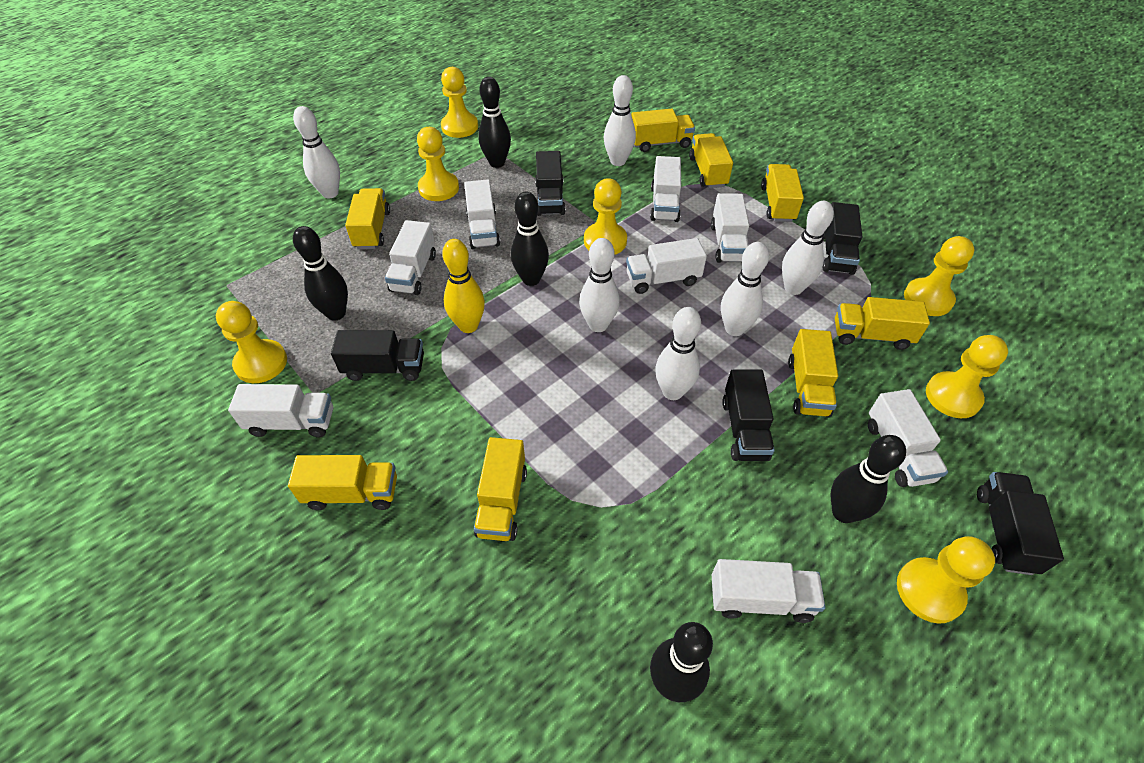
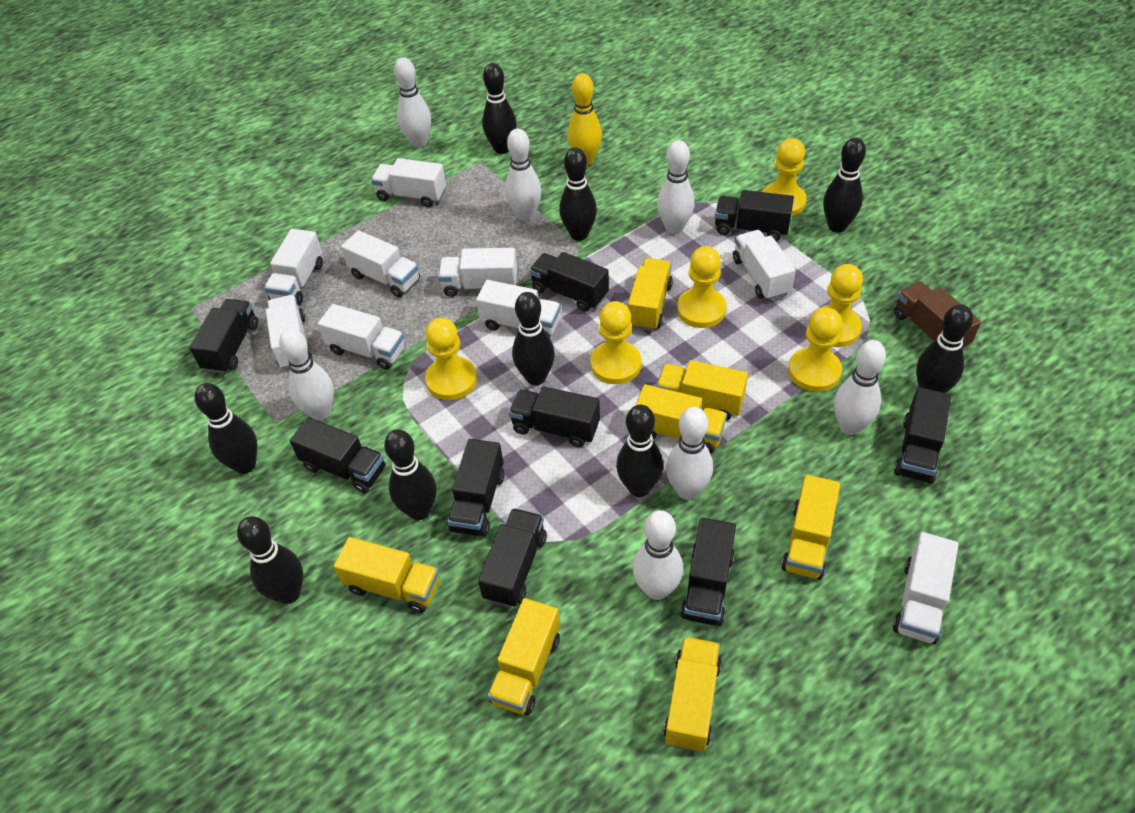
black bowling pin: [293,226,348,321] [478,77,511,168] [511,192,549,286] [650,622,713,702] [831,435,906,523] = 5 -> [194,383,258,474] [237,516,303,604] [384,430,436,520] [482,63,517,154] [512,292,555,385] [559,147,597,241] [616,405,663,497] [823,137,866,232] [916,304,973,393] = 9
black truck: [331,330,424,381] [535,151,566,216] [722,370,775,461] [823,202,862,275] [977,472,1064,575] = 5 -> [190,299,258,373] [290,417,386,493] [447,439,505,537] [478,508,547,607] [509,386,600,447] [529,252,609,312] [680,518,736,626] [715,190,794,241] [894,387,951,484] = 9
brown truck: none = 0 -> [894,281,981,350] = 1
white bowling pin: [293,106,340,198] [579,238,620,332] [604,75,636,166] [655,307,701,400] [721,242,769,336] [782,201,834,295] = 6 -> [279,329,334,420] [394,57,431,148] [505,129,542,221] [633,510,683,600] [657,140,695,234] [666,407,713,500] [834,340,886,435] = 7
white truck: [228,384,333,437] [385,220,436,295] [464,179,500,249] [626,238,707,294] [650,156,681,222] [711,193,749,263] [712,559,825,623] [868,389,948,487] = 8 -> [264,229,323,306] [266,295,312,369] [318,304,405,370] [341,230,420,297] [371,158,446,207] [438,248,517,297] [476,280,561,338] [733,230,796,300] [893,532,959,644] = 9
yellow pawn: [216,301,287,383] [417,127,459,201] [441,67,478,138] [584,178,627,255] [897,536,995,624] [904,236,974,316] [926,335,1008,418] = 7 -> [425,318,477,400] [590,301,641,384] [677,246,726,328] [762,138,807,216] [788,307,842,392] [817,264,863,347] = 6
yellow truck: [288,455,397,510] [345,188,390,249] [474,437,527,541] [631,109,695,152] [689,133,733,188] [761,164,804,222] [788,329,838,417] [835,297,930,350] = 8 -> [334,537,440,613] [488,598,560,715] [628,258,673,331] [635,384,727,454] [656,360,748,421] [664,637,722,752] [781,475,840,580] = 7

